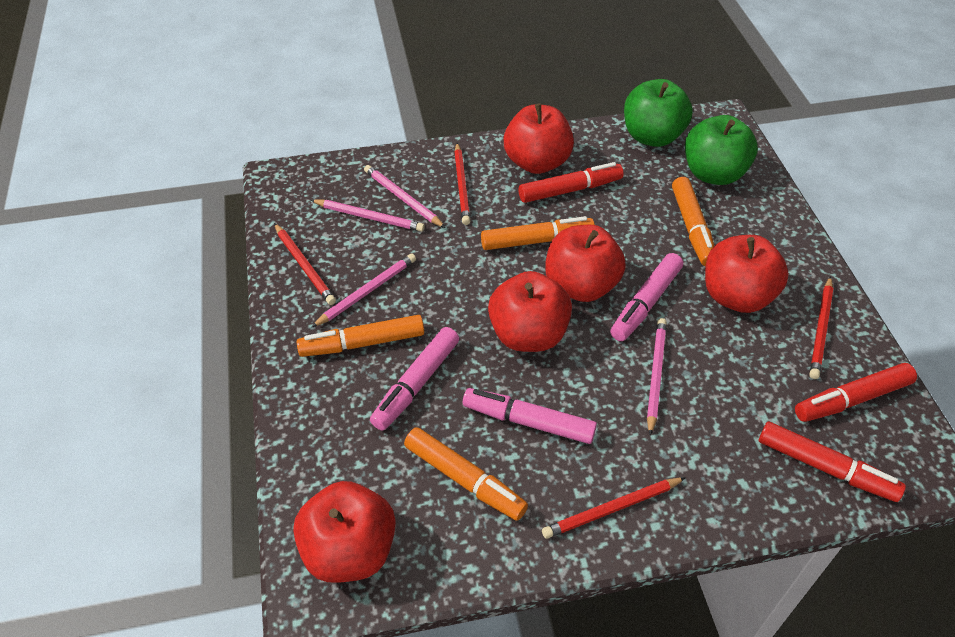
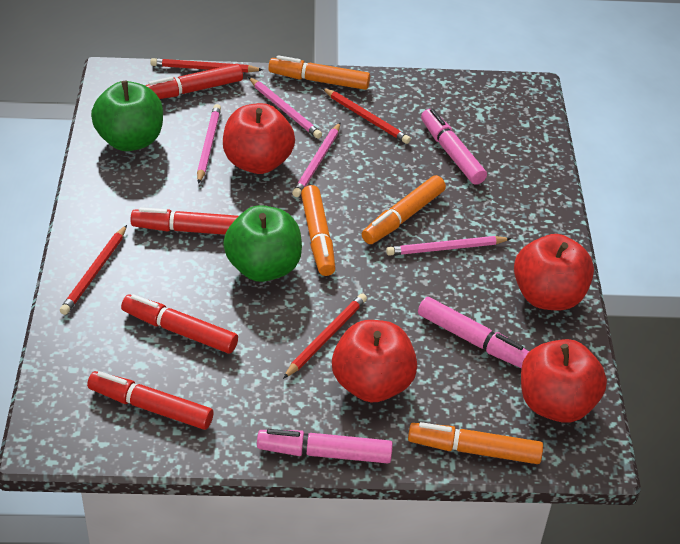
red apple: [293,481,396,583] [488,271,572,352] [504,104,574,174] [545,225,626,302] [705,235,789,313] = 5 -> [223,103,295,174] [332,320,417,402] [514,234,594,310] [521,339,607,423] = 4
red marker: [519,162,624,203] [759,422,906,502] [795,363,917,422] = 3 -> [87,371,213,430] [121,294,238,354] [131,207,239,235] [145,64,243,99] = 4

